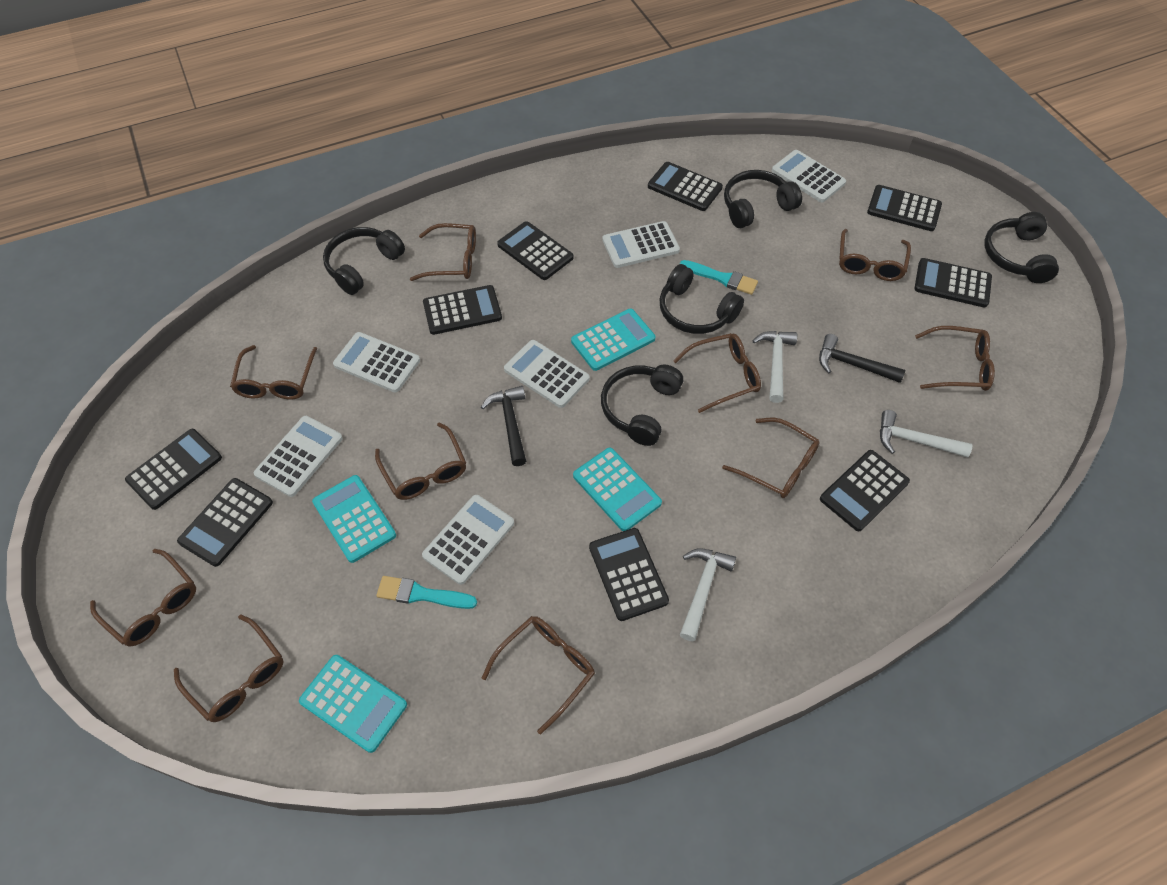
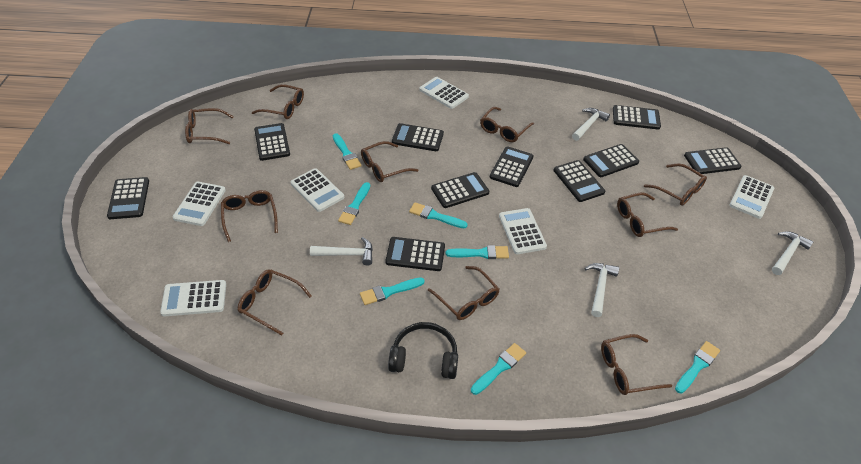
black calculator: [125,429,222,510] [177,478,273,567] [423,285,502,335] [497,221,574,280] [589,528,669,621] [648,162,723,211] [820,450,910,531] [867,185,942,231] [914,258,992,308] = 9 -> [107,177,149,219] [254,123,290,161] [386,237,445,271] [392,123,444,151] [431,172,489,208] [490,146,534,187] [554,160,605,202] [583,144,639,177] [613,105,661,129] [684,147,741,174] = 10
black hammer: [481,386,526,466] [819,334,905,383] = 2 -> none = 0
black headphones: [323,227,405,295] [601,364,683,446] [660,264,744,334] [724,170,802,228] [984,212,1059,283] = 5 -> [388,322,458,379] = 1
turquoise brush: [376,576,477,609] [680,260,758,295] = 2 -> [333,133,361,170] [338,182,370,225] [360,277,425,305] [409,202,468,229] [446,245,509,259] [471,343,526,395] [675,341,720,393] = 7
turquoise calculator: [299,655,407,753] [312,475,396,563] [571,309,655,371] [573,448,662,531] = 4 -> none = 0
white hammer: [680,548,736,641] [753,331,797,403] [880,410,972,458] = 3 -> [310,237,373,266] [572,108,610,141] [584,263,619,317] [772,231,813,275] = 4

